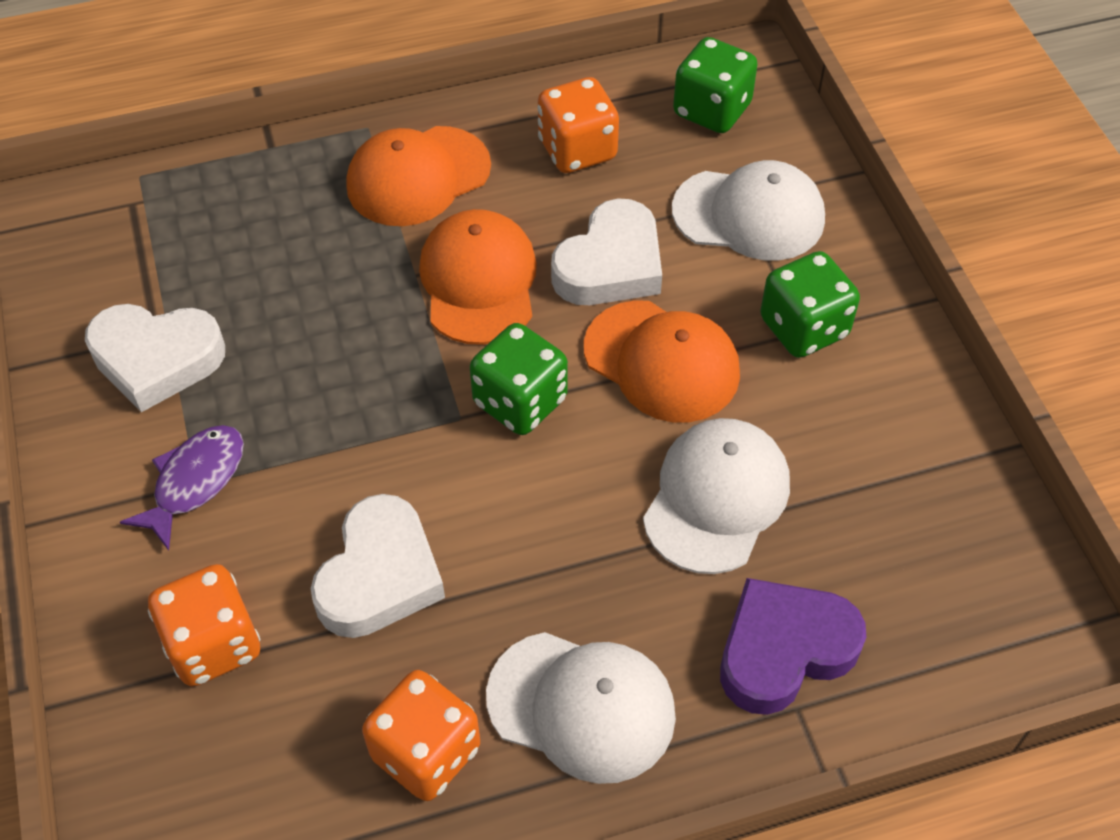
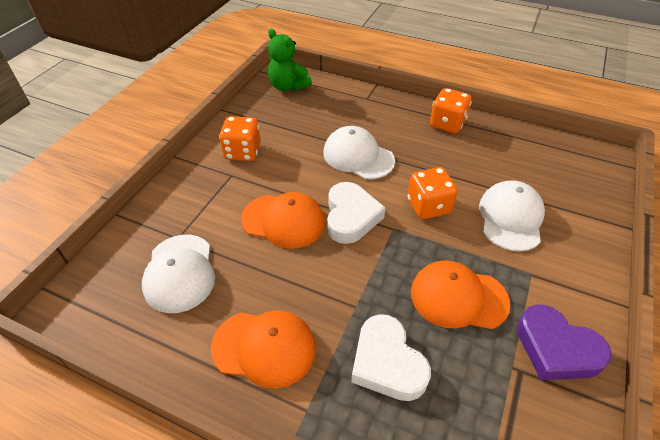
green dice: [470,323,568,435] [673,37,758,133] [760,251,860,358] = 3 -> none = 0
green teddy bear: none = 0 -> [268,29,312,91] = 1
purple fish: [120,425,244,551] = 1 -> none = 0
white heart: [85,304,225,412] [311,494,445,638] [551,198,662,305] = 3 -> [327,182,386,244] [351,314,431,401] = 2

